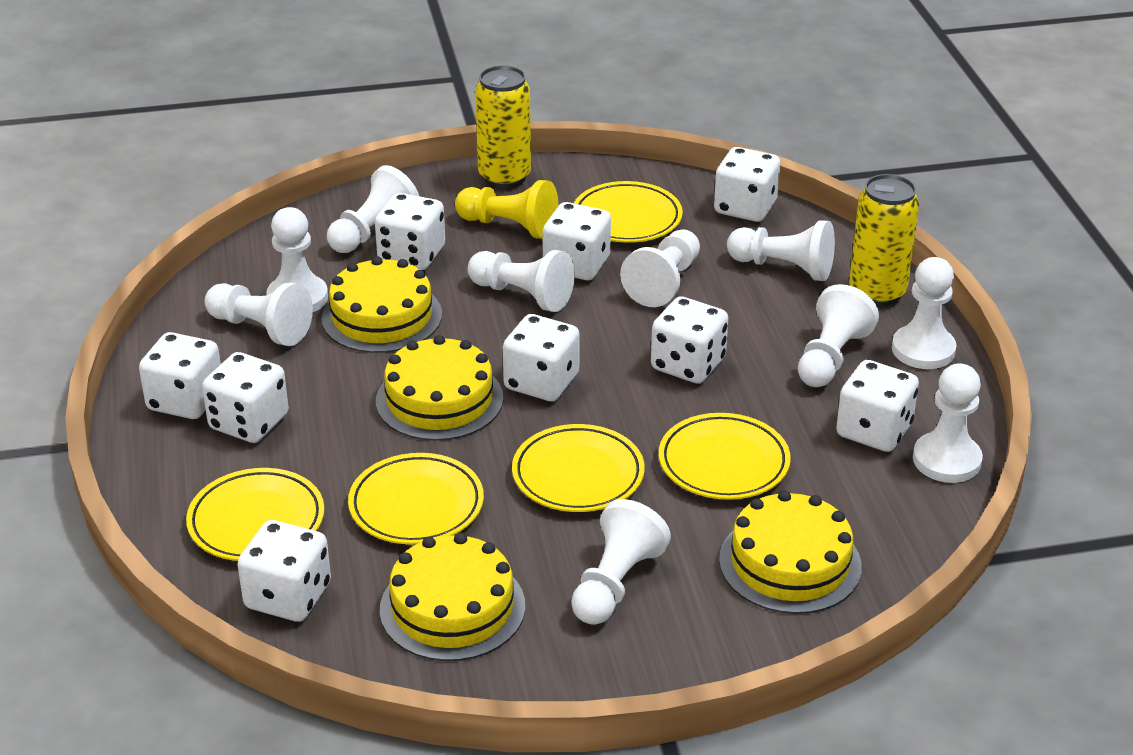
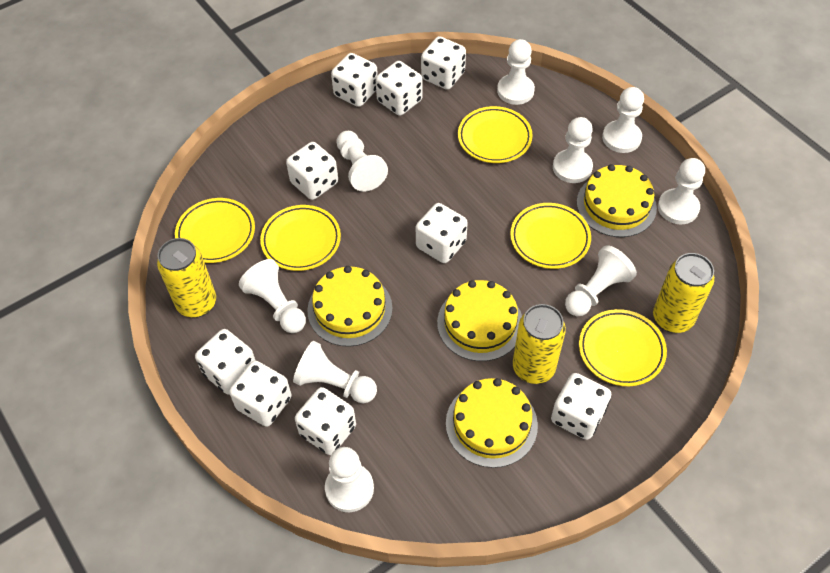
white pawn: [204,282,313,346] [266,207,328,312] [327,165,419,253] [468,250,575,312] [571,499,671,625] [620,229,700,307] [727,220,835,281] [798,284,879,387] [892,257,957,369] [913,363,983,483] = 10 -> [239,259,306,333] [293,341,377,404] [325,447,374,512] [336,131,388,191] [497,39,535,105] [553,117,593,183] [565,245,637,316] [602,87,644,153] [658,158,705,224] = 9
yellow can: [475,65,531,188] [849,174,919,306] = 2 -> [157,238,216,318] [513,304,566,384] [653,253,715,333] = 3
yellow pawn: [455,180,558,239] = 1 -> none = 0

